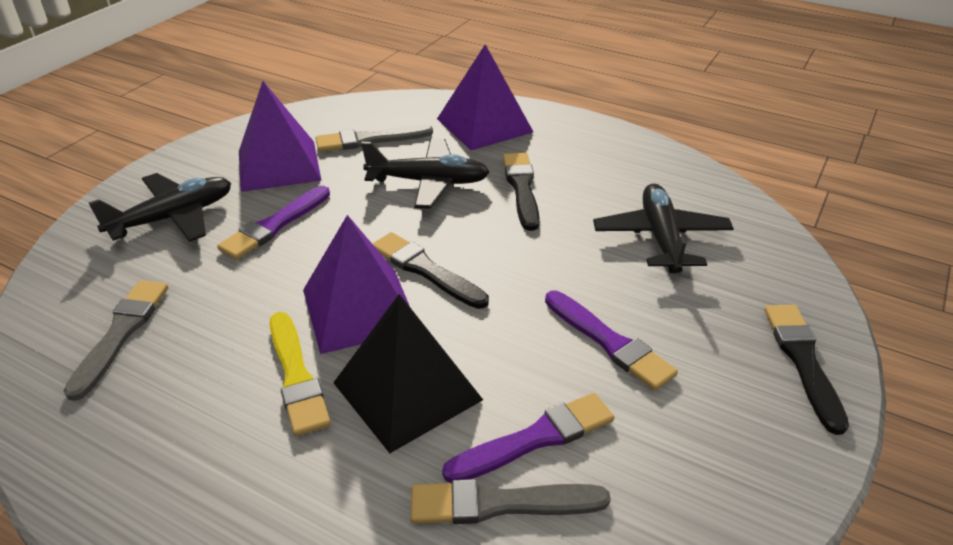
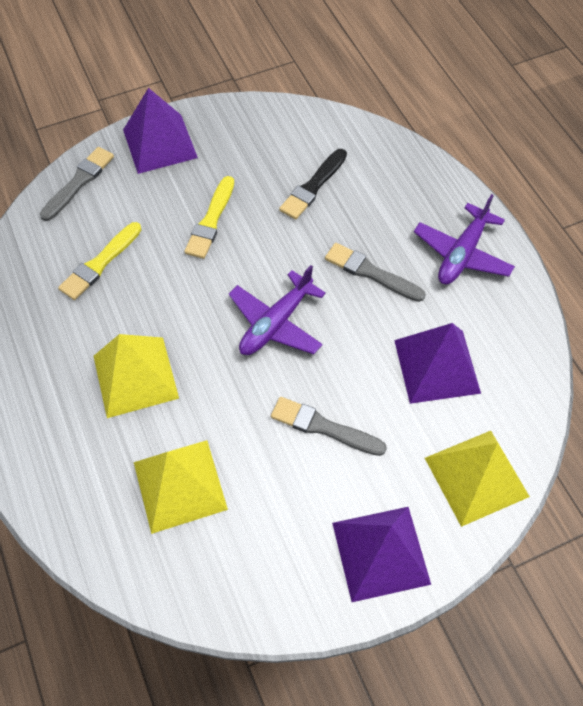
black brush: [372,232,489,309] [503,153,540,231] [764,305,849,435] = 3 -> [279,149,347,220] = 1
black plane: [89,173,231,242] [361,138,489,209] [593,183,734,273] = 3 -> none = 0
black pyramid: [333,294,483,453] = 1 -> none = 0
purple brush: [217,186,330,260] [442,393,614,483] [545,290,678,391] = 3 -> none = 0
purple plane: none = 0 -> [229,265,326,355] [414,194,515,284] = 2
yellow brush: [270,312,331,436] = 1 -> [58,222,141,300] [184,176,234,259] = 2
yellow pyramid: none = 0 -> [94,334,179,418] [134,440,228,534] [425,431,530,527] = 3

